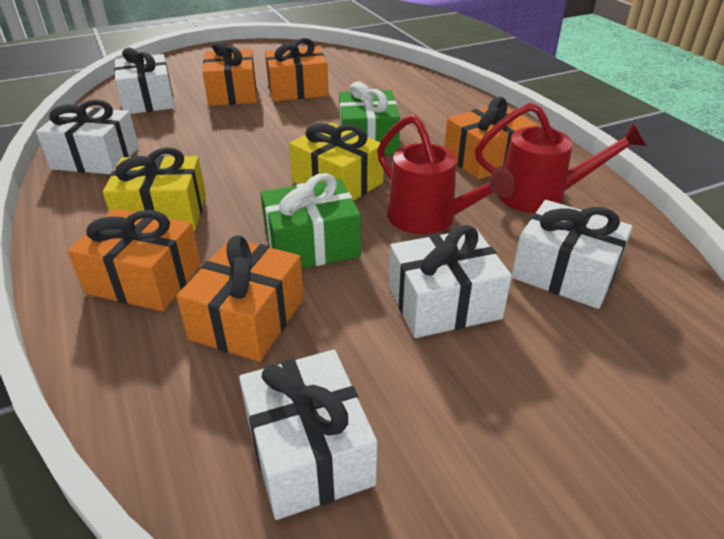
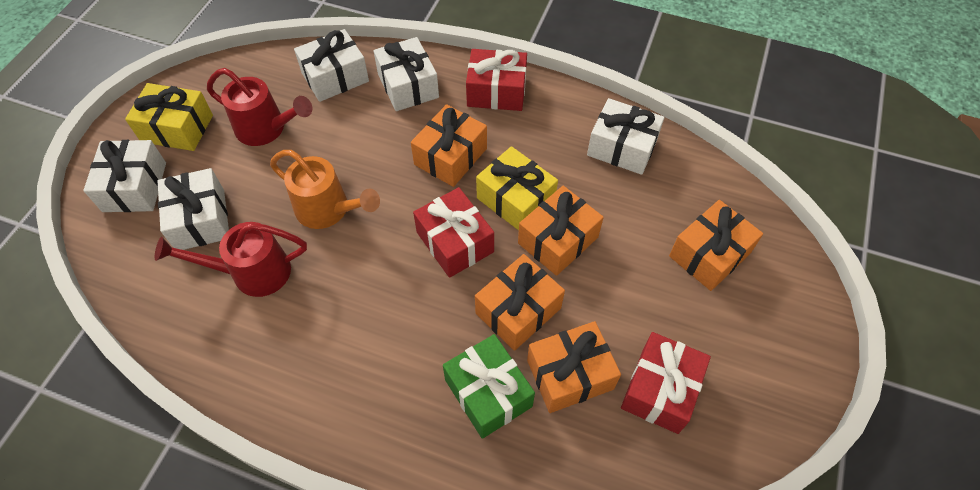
green gift: [260,173,361,268] [339,81,400,155] = 2 -> [443,334,535,439] = 1
orange watering can: none = 0 -> [270,150,380,229] = 1
red gift: none = 0 -> [413,187,494,278] [466,49,527,111] [621,332,711,434] = 3

